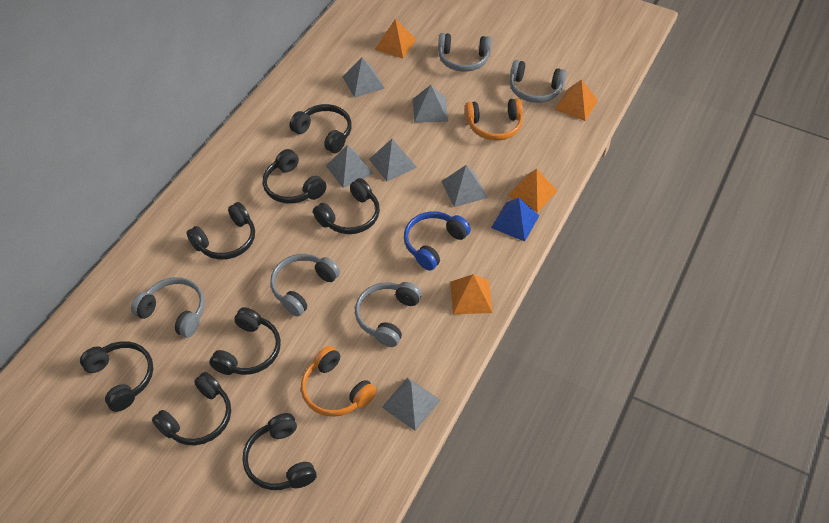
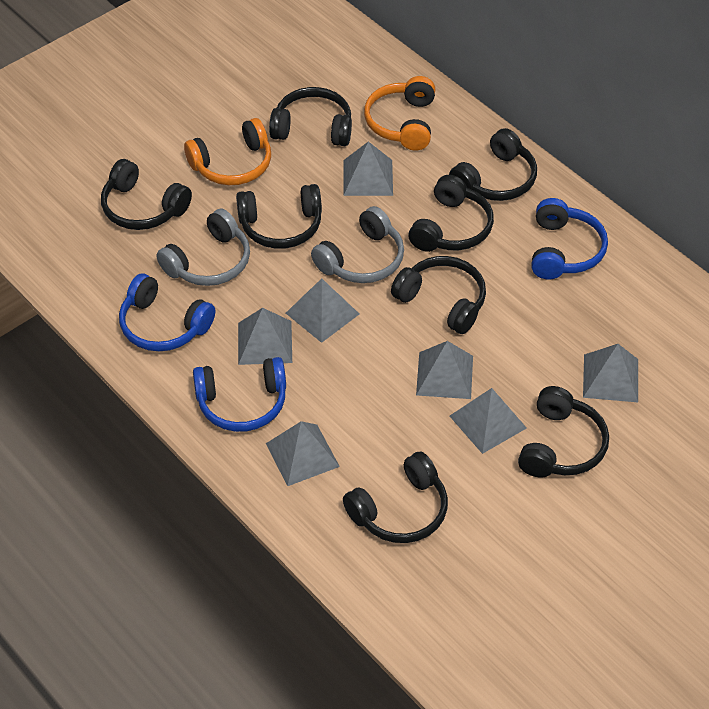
blue headphones: [404,211,471,271] = 1 -> [119,273,215,352] [193,357,286,432] [531,198,608,279] = 3
blue pyramid: [491,198,539,241] = 1 -> none = 0
grey headphones: [131,277,205,338] [270,254,340,317] [355,282,422,347] [438,33,492,72] [510,60,567,103] = 5 -> [156,209,250,286] [311,206,404,283] = 2
grey pyramid: [326,145,374,188] [343,57,385,98] [369,139,417,181] [382,377,441,431] [413,85,448,123] [441,165,488,207] = 6 -> [238,308,292,365] [266,421,340,486] [286,278,359,343] [343,141,393,196] [416,341,473,399] [450,388,527,454] [583,344,638,402] = 7
orange pyramid: [375,19,417,58] [450,274,492,314] [508,169,557,213] [554,79,598,121] = 4 -> none = 0

